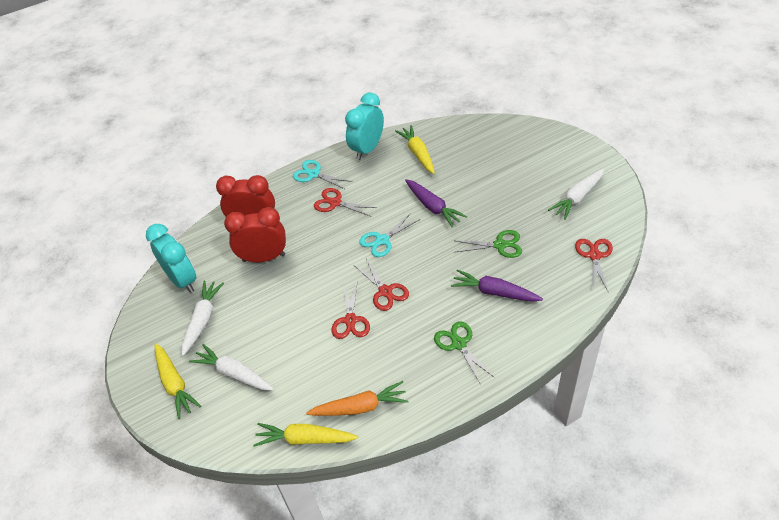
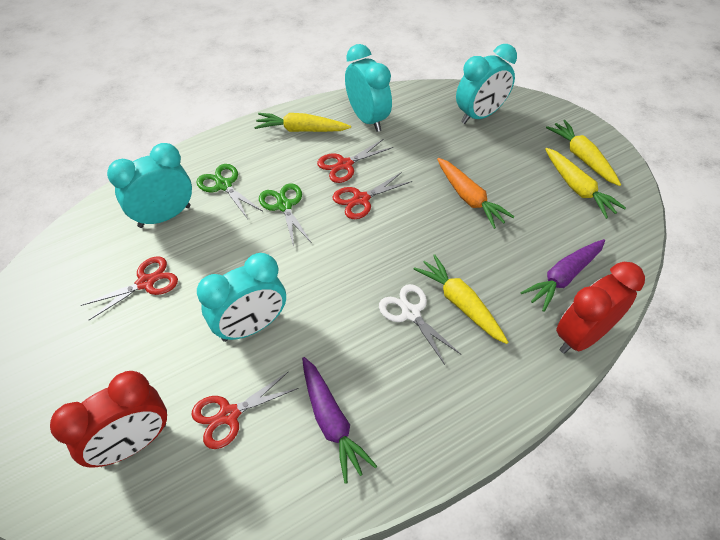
turquoise clock: [146,224,197,293] [345,92,384,160] = 2 -> [107,143,192,228] [197,253,286,342] [345,44,392,132] [456,44,517,124] = 4
turquoise scissors: [293,160,352,189] [359,213,420,257] = 2 -> none = 0
white carrot: [182,280,224,356] [189,344,274,391] [548,169,604,220] = 3 -> none = 0
white scissors: none = 0 -> [379,284,462,365] = 1
yellow carrot: [154,343,201,419] [253,423,358,447] [395,125,435,174] = 3 -> [254,113,351,132] [414,254,508,344] [545,148,626,219] [546,120,621,186] = 4

